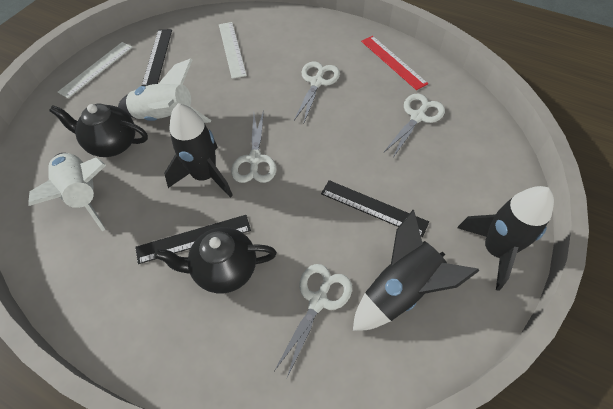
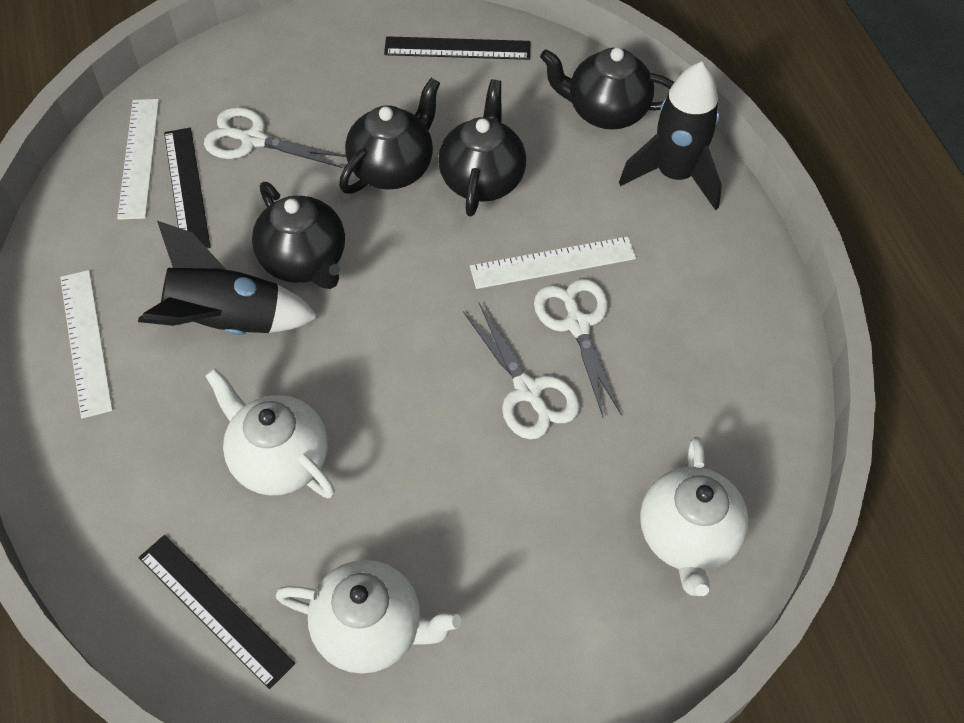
black rocket: [164,103,233,198] [353,210,479,331] [457,186,554,291] = 3 -> [138,221,318,335] [619,61,722,210] = 2
black teapot: [49,104,148,157] [154,227,277,293] = 2 -> [252,182,345,289] [339,78,440,194] [438,79,526,216] [540,47,674,130] = 4
red ruler: [361,36,428,90] = 1 -> none = 0
white rocket: [28,153,106,231] [118,59,211,123] = 2 -> none = 0
white ruler: [58,42,133,98] [219,22,247,79] = 2 -> [60,270,113,419] [117,99,159,220] [470,236,636,289] = 3
white scissors: [231,110,276,183] [274,264,352,380] [294,61,340,122] [383,93,445,157] = 4 -> [204,107,346,168] [463,303,580,440] [534,279,622,417] = 3
white teapot: none = 0 -> [205,368,335,498] [276,560,461,674] [640,437,749,596] = 3

